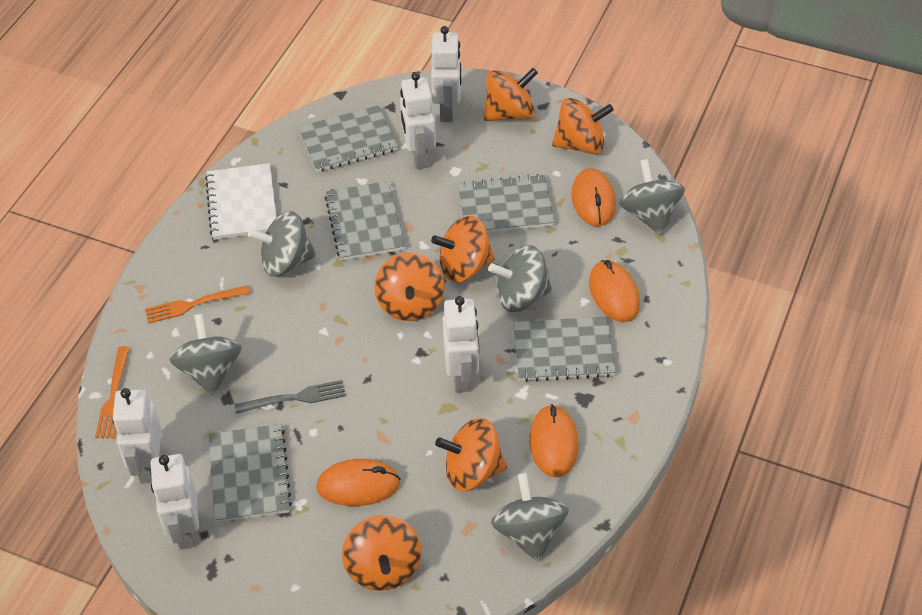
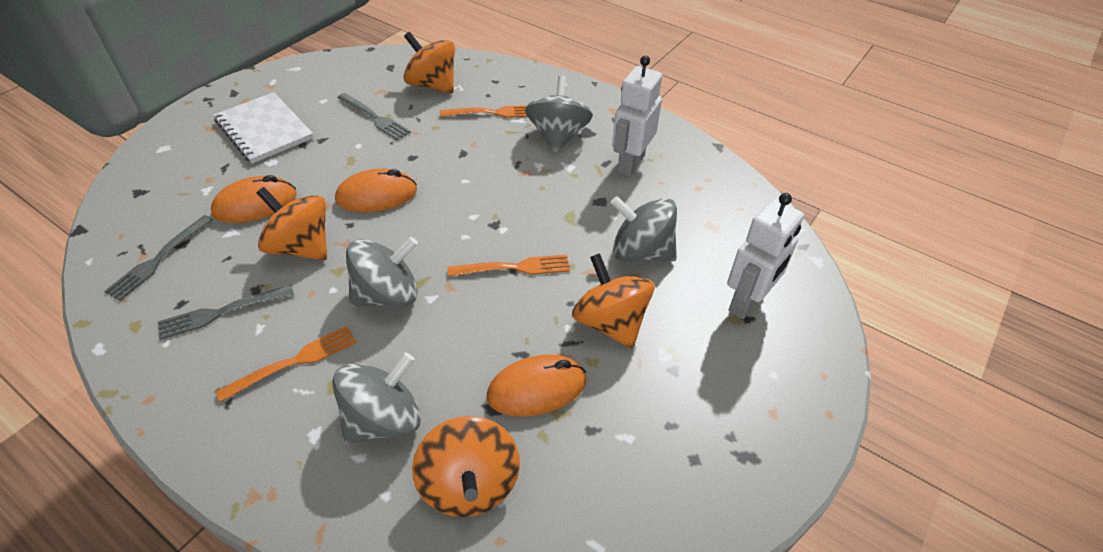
grey fork: [234,380,346,414] = 1 -> [104,215,213,301] [158,285,294,340] [337,93,411,141] = 3
grey notebook: [209,424,292,523] [298,105,398,172] [325,181,405,261] [458,174,555,233] [513,317,616,382] = 5 -> none = 0
grey spinning top: [169,314,242,396] [248,211,316,277] [488,245,552,312] [491,473,569,562] [619,159,685,235] = 5 -> [332,352,421,445] [346,237,418,307] [525,75,593,153] [610,196,677,262] = 4
orange fork: [95,346,130,438] [145,285,250,324] = 2 -> [216,326,357,402] [440,105,528,118] [448,255,570,276] = 3
orange mouse: [316,459,401,506] [529,404,578,477] [571,168,616,227] [589,260,640,322] = 4 -> [211,175,297,223] [335,169,417,212] [487,355,586,417] = 3
orange spinning top: [342,515,422,591] [374,253,445,321] [431,216,495,282] [435,418,507,491] [484,68,538,121] [552,98,614,154] = 6 -> [257,187,327,260] [403,32,455,93] [412,416,520,517] [572,253,655,349] = 4
white robot: [112,388,161,483] [150,454,199,549] [400,72,436,169] [431,26,461,122] [443,296,479,392] = 5 -> [612,56,662,177] [727,193,804,319] = 2

